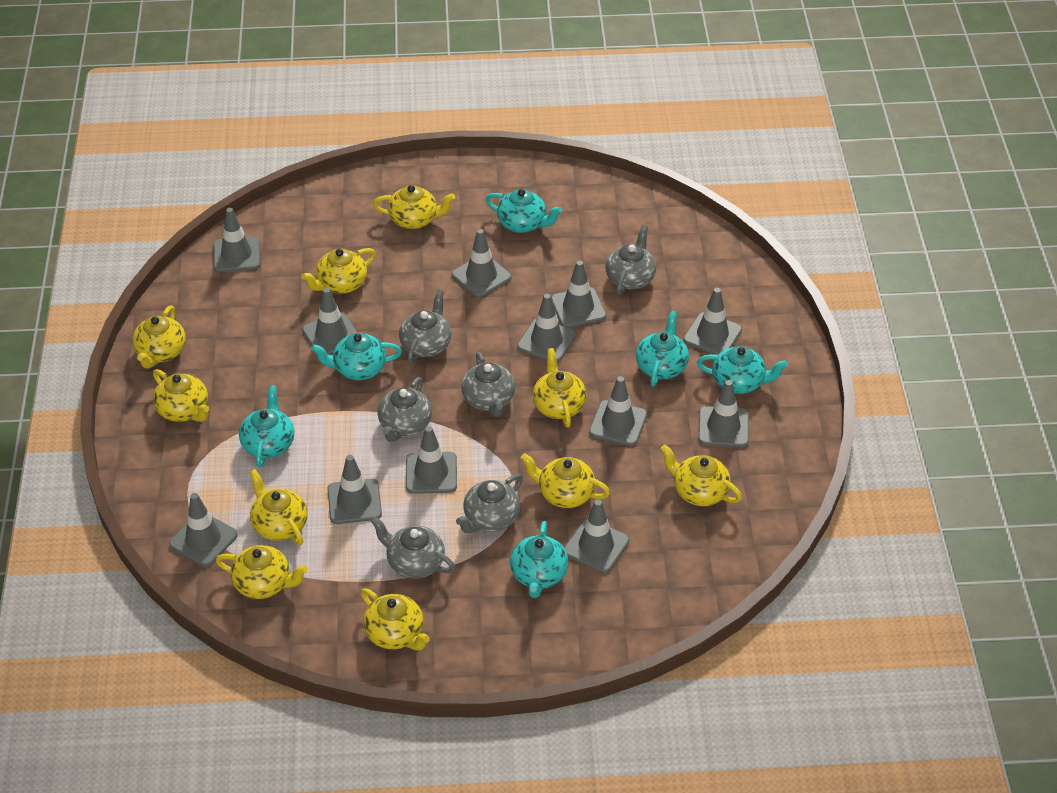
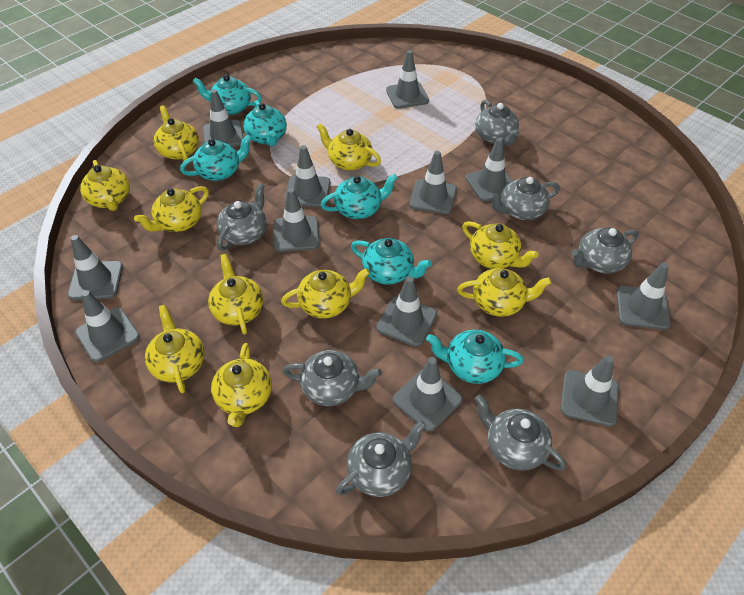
grey teapot: [371,517,456,579] [377,377,432,442] [399,290,451,364] [456,474,523,533] [461,352,515,417] [606,225,656,295] = 6 -> [217,183,267,250] [283,350,382,406] [336,420,426,497] [475,100,520,146] [475,395,566,471] [489,177,560,220] [572,228,639,274] = 7

